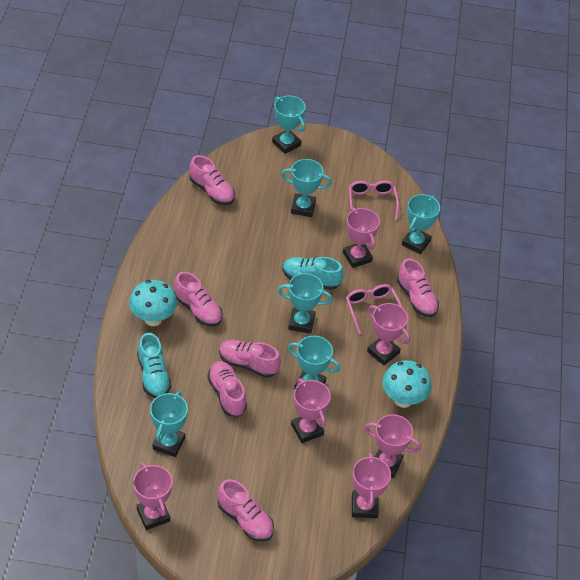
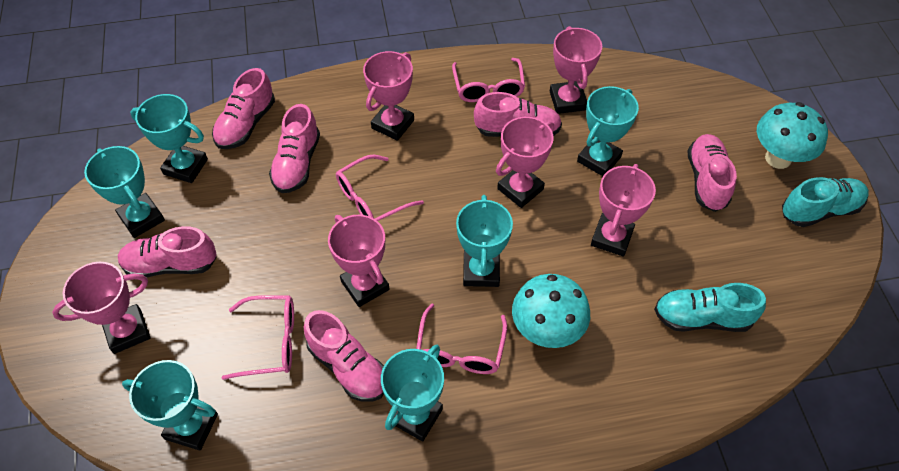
pink glasses: [346,284,403,334] [349,181,399,220] = 2 -> [222,295,294,380] [336,155,424,221] [416,304,507,374] [452,58,525,102] = 4

